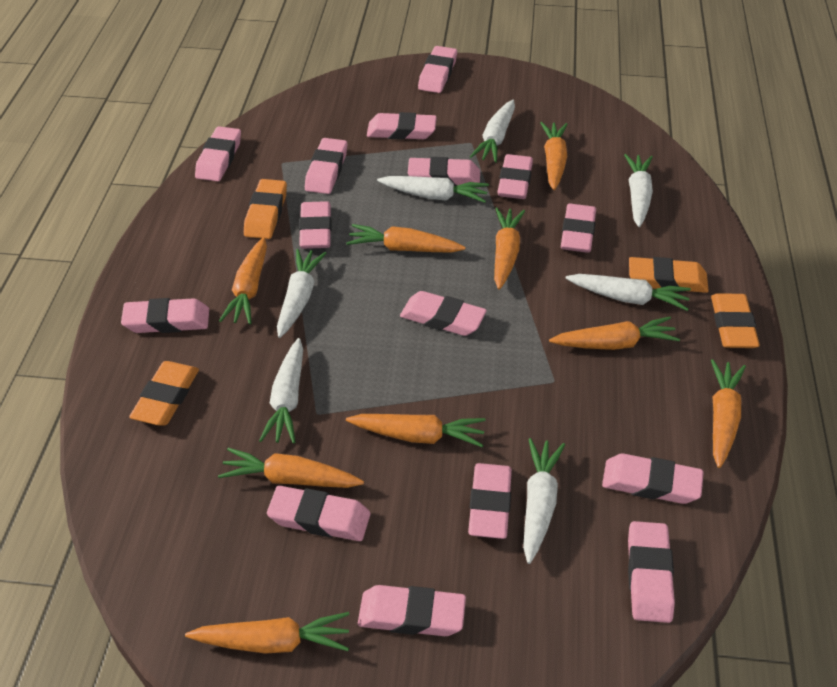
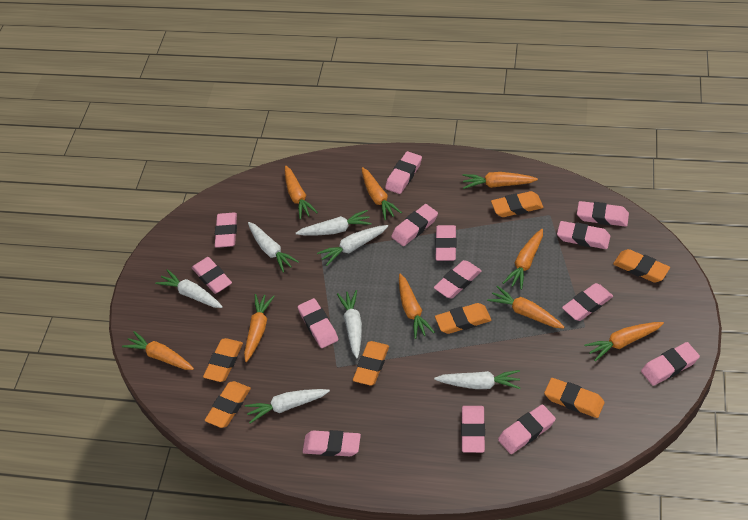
orange eraser: [129,361,199,425] [244,179,287,239] [629,257,709,293] [711,293,760,348] = 4 -> [203,338,243,382] [205,381,251,428] [353,341,389,386] [435,303,491,334] [491,191,543,217] [544,378,605,418] [613,249,670,283] = 7
pink eraser: [121,298,209,333] [195,126,241,181] [267,486,371,541] [299,201,332,249] [305,138,347,194] [358,585,466,636] [367,112,437,140] [400,291,487,336] [408,157,480,186] [418,46,457,93] [468,463,512,539] [497,154,533,199] [561,204,596,253] [602,453,704,504] [628,521,675,623] = 15 -> [192,257,232,294] [215,213,237,248] [298,298,338,348] [303,430,361,456] [385,151,422,194] [391,204,438,246] [434,260,482,298] [435,225,457,261] [461,406,485,453] [498,404,556,454] [557,221,610,249] [562,283,613,321] [577,201,629,227] [641,342,700,386] = 14

